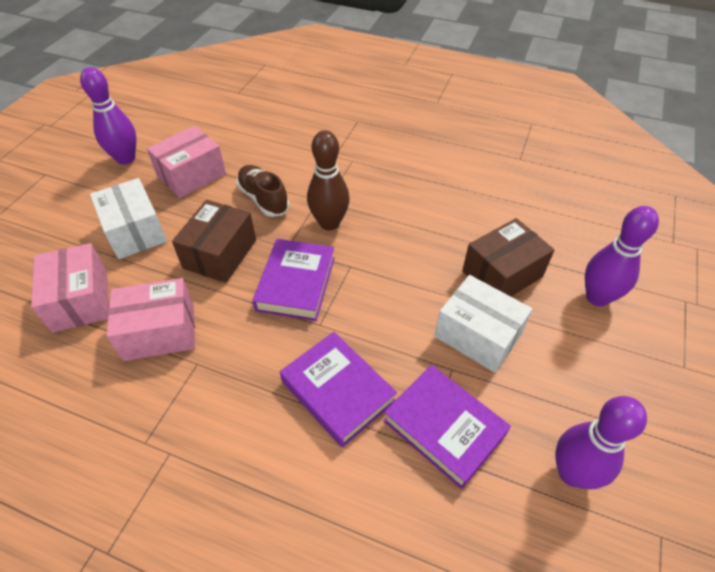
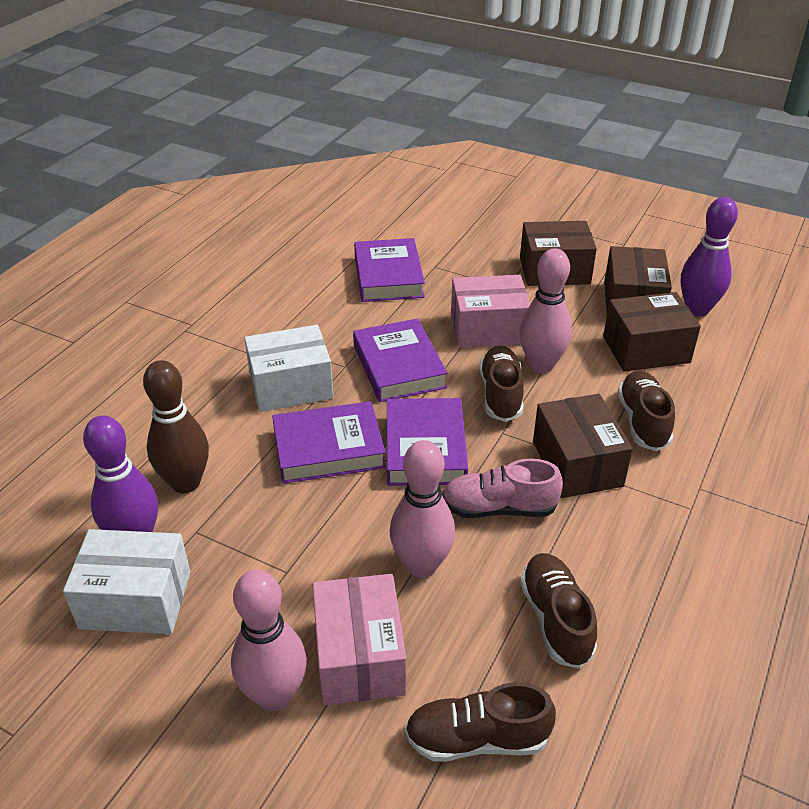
brown box: [172,200,256,283] [462,218,555,296] = 2 -> [520,221,597,286] [533,394,633,498] [603,292,701,372] [604,246,672,312] = 4
brown shoe: [236,165,289,217] = 1 -> [405,682,556,761] [480,346,524,422] [520,553,597,669] [617,371,675,451] = 4
pink bowling pin: none = 0 -> [231,569,307,711] [390,440,455,578] [519,248,572,373] = 3
pink box: [31,243,109,333] [107,278,195,361] [147,126,226,198] = 3 -> [312,574,406,705] [451,275,530,348] = 2
pink shoe: none = 0 -> [442,459,563,518] = 1
purple book: [252,239,335,321] [280,332,397,448] [384,365,511,489] = 3 -> [272,401,386,484] [353,319,448,402] [354,238,425,302] [387,398,468,486] = 4
purple bowling pin: [80,67,137,165] [555,396,647,489] [585,206,659,307] = 3 -> [83,415,158,532] [681,197,738,316] = 2

